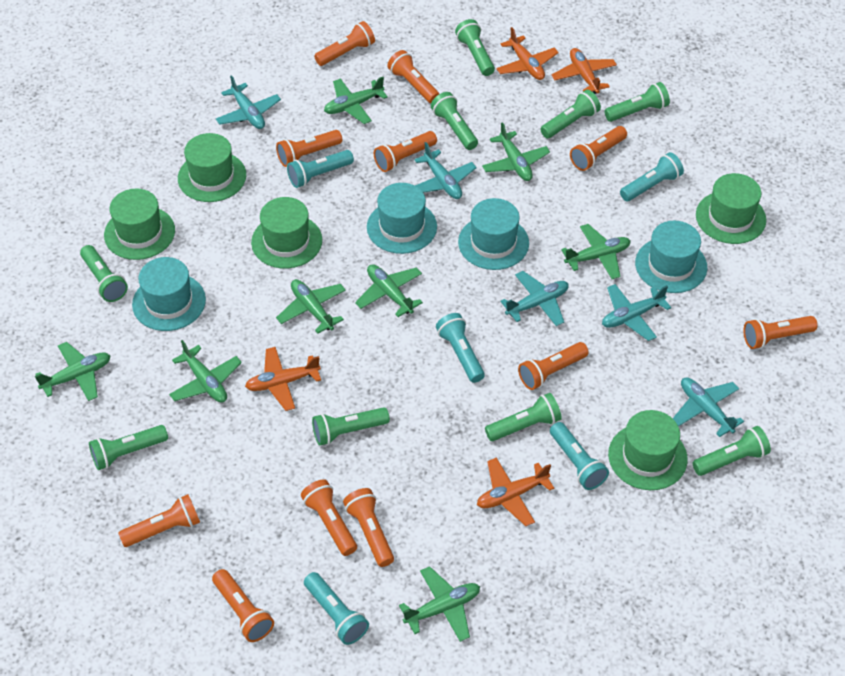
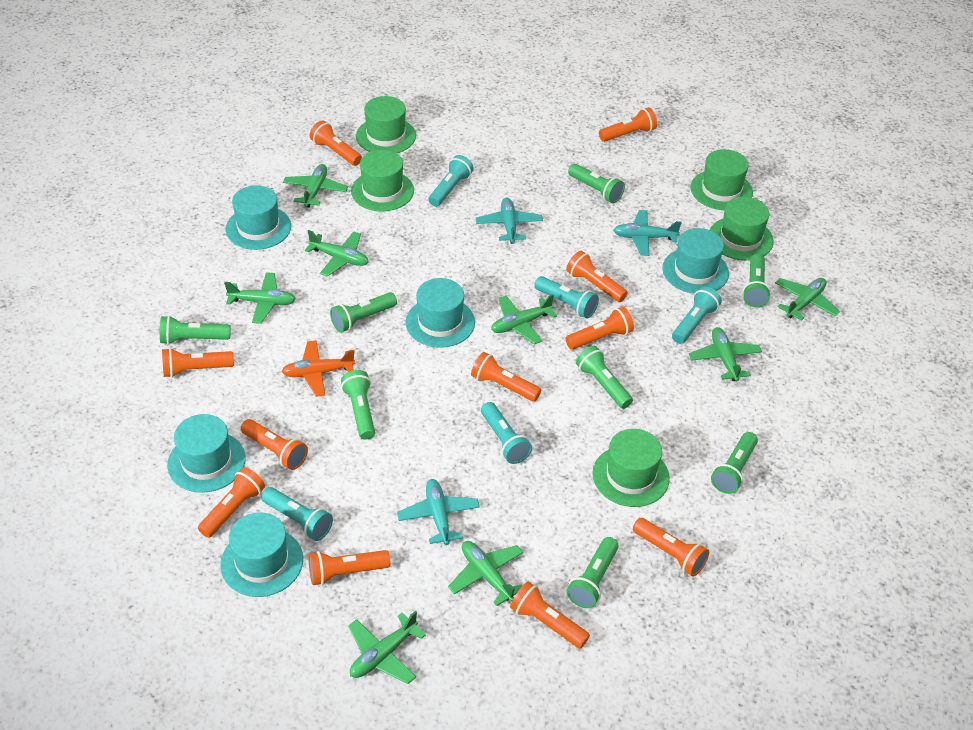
green flashlight: [80,245,128,302] [89,425,168,470] [312,407,390,446] [431,92,478,150] [455,19,495,76] [485,393,562,441] [540,90,601,138] [604,82,670,122] [693,426,771,476] = 9 -> [160,315,231,345] [330,292,397,333] [341,370,375,440] [567,537,619,608] [568,164,625,203] [576,346,633,409] [711,432,758,494] [742,254,771,307] = 8
orange plane: [245,347,321,411] [477,457,554,526] [496,27,559,80] [551,48,617,94] = 4 -> [282,340,355,397] = 1
turquoise hat: [132,257,206,331] [367,183,437,254] [458,198,529,270] [635,221,707,293] = 4 -> [167,414,246,493] [220,512,303,597] [226,185,291,250] [405,278,475,348] [662,228,729,294] = 5
turquoise plane: [216,75,281,129] [414,142,477,199] [500,271,569,326] [602,284,671,341] [673,377,744,437] = 5 -> [397,479,480,545] [476,198,543,244] [614,210,682,256] = 3

